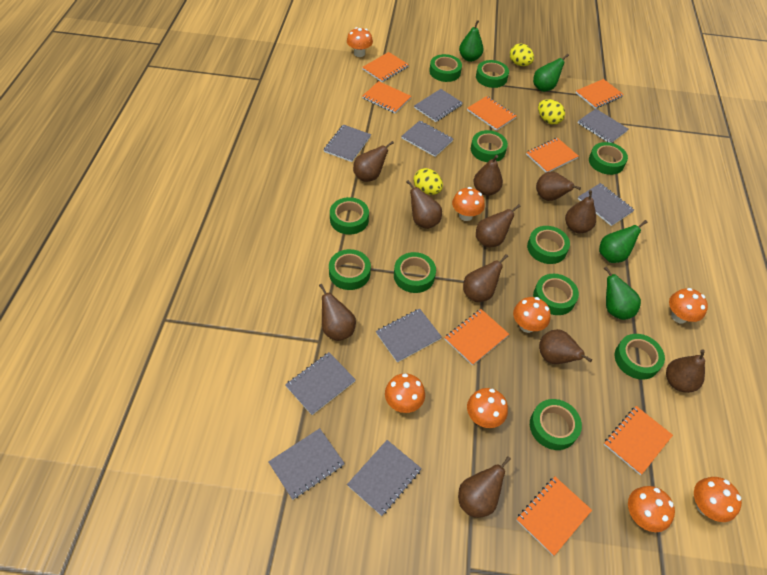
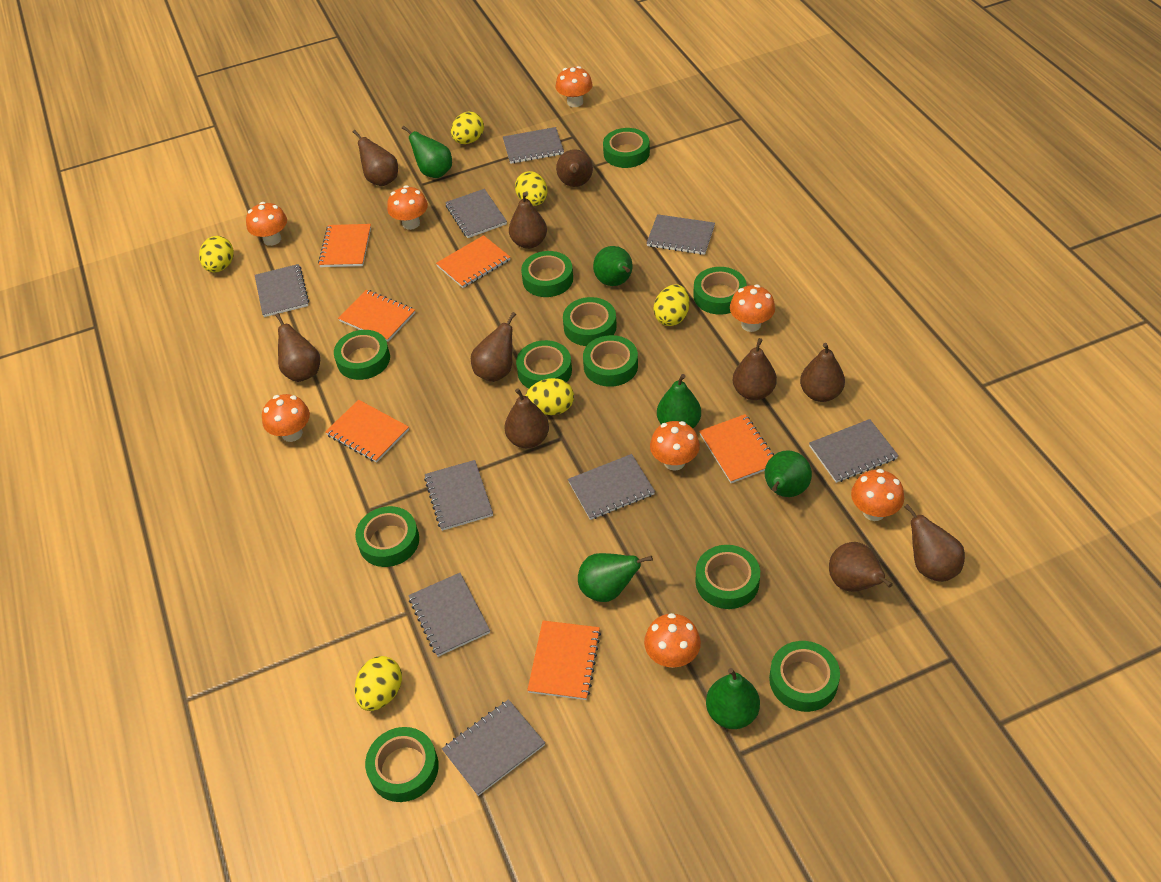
brown pear: [319,284,356,341] [353,141,394,182] [407,180,442,229] [458,456,511,518] [463,254,508,302] [473,155,503,196] [476,204,521,247] [536,172,581,201] [539,329,592,364] [565,190,596,233] [666,350,705,393] = 11 -> [275,313,320,382] [353,130,398,186] [471,312,516,382] [504,388,549,448] [509,192,547,249] [556,149,593,187] [733,338,777,400] [800,343,845,402] [829,542,893,592] [904,504,965,582] = 10
green pear: [459,20,483,62] [533,54,569,92] [599,220,647,263] [604,266,641,320] = 4 -> [402,126,452,178] [578,553,653,602] [593,246,633,286] [657,374,701,428] [706,668,760,729] [765,450,812,497] = 6
orange notebook: [362,52,409,82] [362,81,411,113] [444,309,509,366] [467,96,516,131] [516,477,592,556] [526,138,579,172] [576,79,624,109] [604,406,673,475] = 8 -> [318,224,371,267] [325,400,409,463] [338,290,415,342] [436,235,510,288] [527,620,601,700] [699,414,774,483] = 6
yellow egg: [414,168,443,195] [510,43,534,66] [538,99,565,125] = 3 -> [199,236,234,273] [354,656,402,711] [451,112,484,144] [515,171,547,206] [525,378,574,415] [653,284,689,326] = 6

